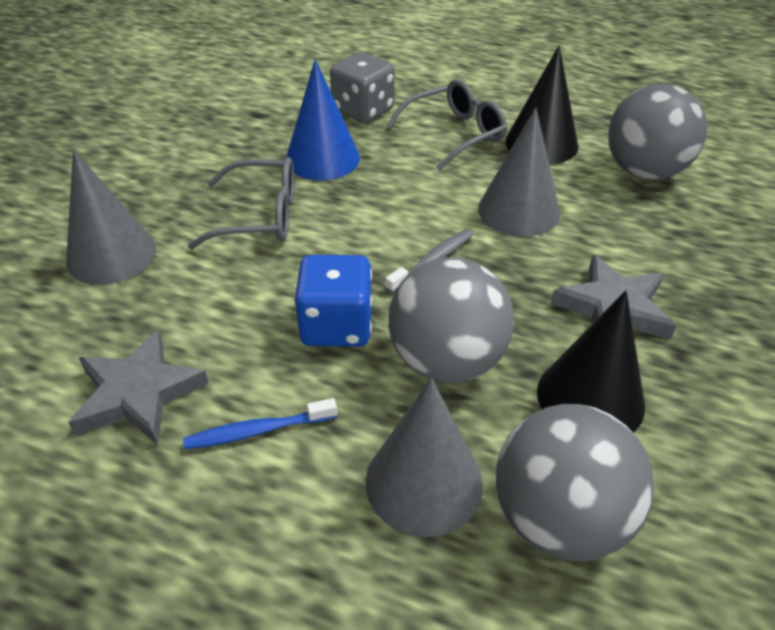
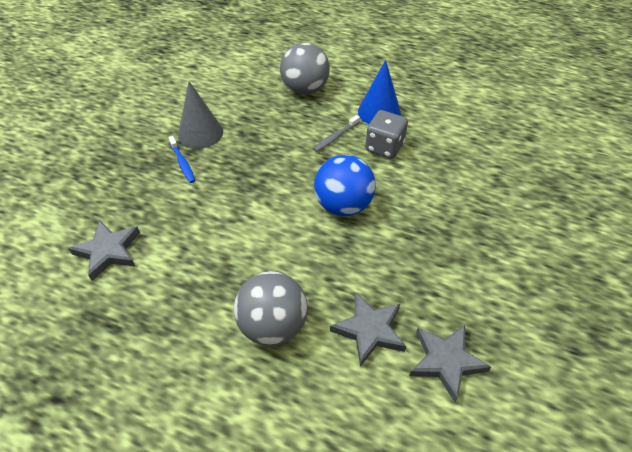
black cone: [505,46,578,164] [537,291,645,432] = 2 -> none = 0
blue ball: none = 0 -> [314,155,376,216] = 1
blue dice: [294,255,372,346] = 1 -> none = 0
grey ball: [388,258,514,383] [496,404,654,561] [608,84,707,180] = 3 -> [234,271,308,346] [280,43,330,95] = 2
grey cone: [66,149,156,285] [366,378,483,537] [478,107,560,237] = 3 -> [178,81,223,149] = 1
grey glasses: [188,157,295,249] [386,79,507,171] = 2 -> none = 0
grey star: [68,330,209,445] [551,255,676,339] = 2 -> [68,220,140,281] [330,292,406,367] [409,325,491,402] = 3

